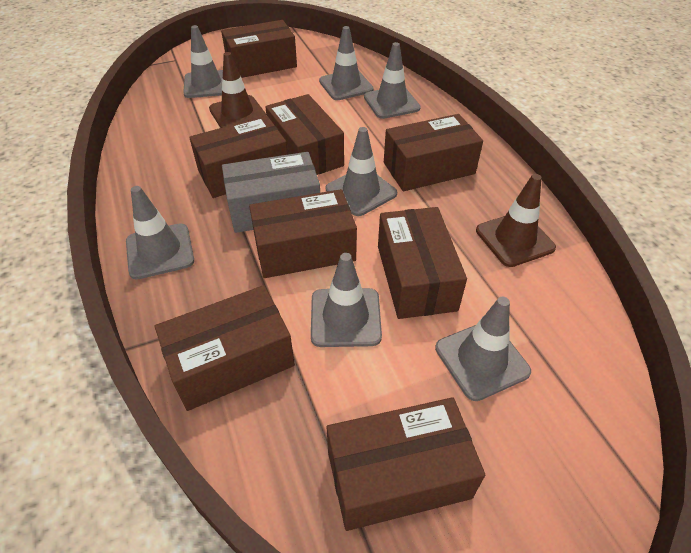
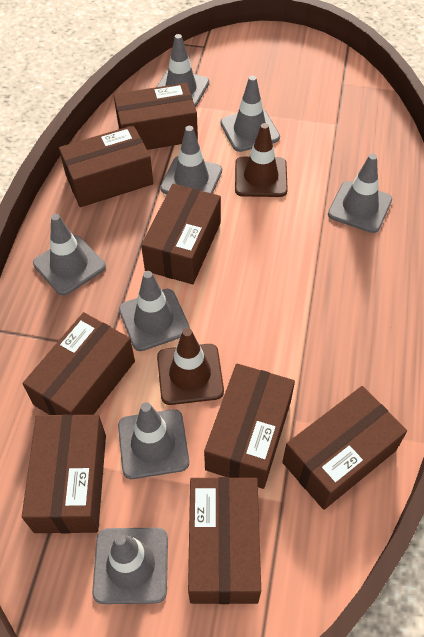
grey box: [222,152,320,233] = 1 -> none = 0
grey traffic cone: [126,186,194,279] [183,25,223,98] [311,253,382,347] [319,26,374,100] [326,127,397,216] [364,42,421,119] [435,297,531,401] = 7 -> [33,214,106,295] [92,528,168,604] [118,402,189,479] [119,271,190,351] [157,34,209,107] [160,126,222,194] [220,76,280,152] [328,154,392,233] = 8

